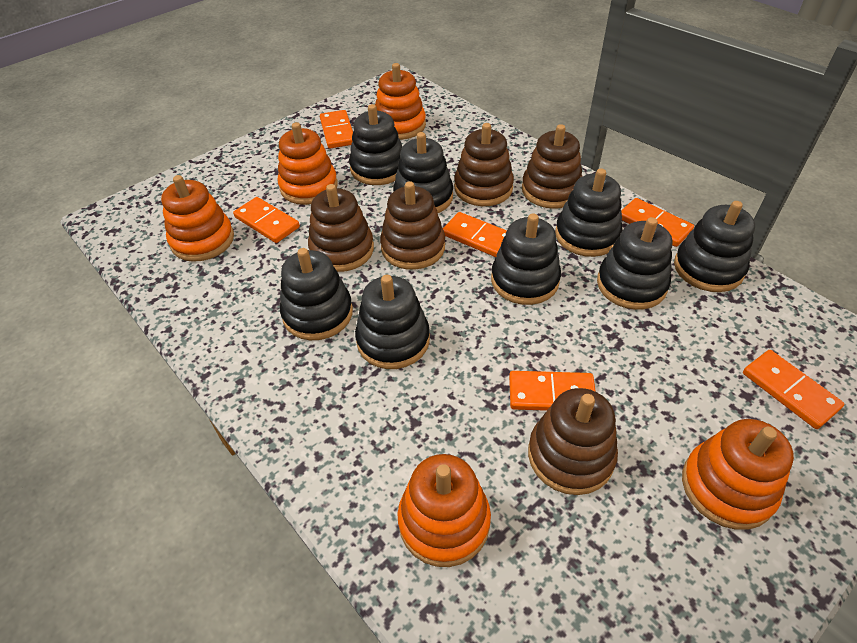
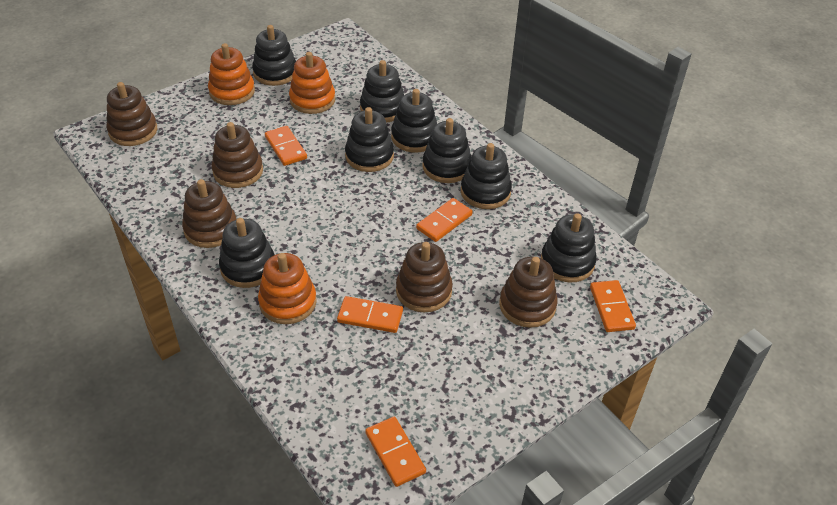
orange domino: [233,197,300,243] [320,110,353,148] [443,212,507,257] [509,371,596,411] [621,198,694,247] [743,350,844,429] = 6 -> [265,126,307,166] [337,296,403,333] [365,417,426,487] [416,198,473,242] [590,280,636,332] = 5
orange stacking toy: [161,175,234,262] [278,122,338,205] [375,63,426,140] [397,454,491,567] [682,419,794,530] = 5 -> [208,43,255,105] [258,253,317,324] [289,52,335,114] = 3

